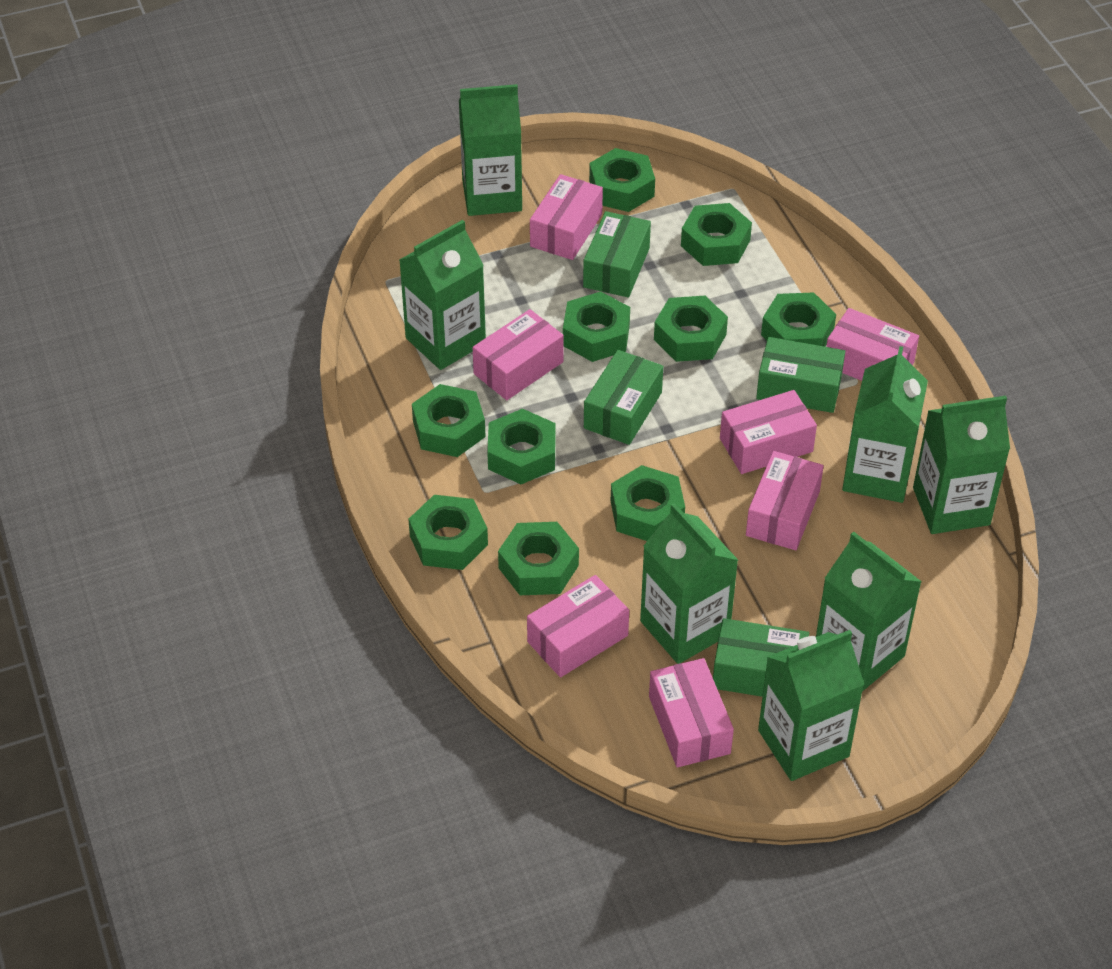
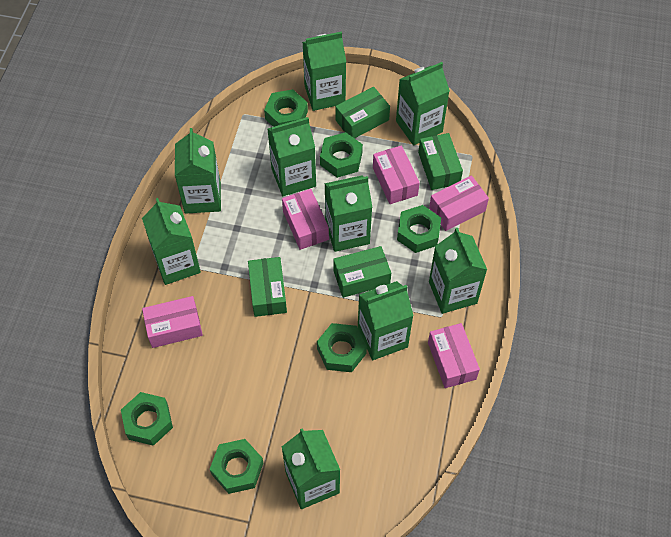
green carton: [399,220,486,370] [459,84,522,216] [640,503,738,664] [758,630,864,781] [816,532,922,692] [842,346,928,503] [913,396,1010,534] = 7 -> [142,198,201,285] [175,128,221,214] [268,117,316,196] [282,428,340,509] [302,32,346,111] [324,175,372,252] [358,281,414,360] [396,62,450,145] [429,228,487,314] = 9
green nut: [408,495,488,570] [412,384,486,457] [487,409,555,484] [498,522,579,595] [563,292,630,362] [589,148,655,212] [611,465,685,541] [654,296,728,362] [681,203,752,266] [761,292,836,347] = 10 -> [121,392,173,446] [210,439,264,494] [264,89,308,127] [317,323,367,372] [320,132,363,178] [397,205,441,253] = 6
pink box: [473,309,564,400] [527,575,629,678] [530,174,603,260] [649,658,734,767] [720,390,817,474] [746,451,824,550] [826,308,919,381] = 7 -> [142,296,203,348] [282,189,329,250] [373,145,420,204] [428,323,480,388] [429,176,489,231] = 5

